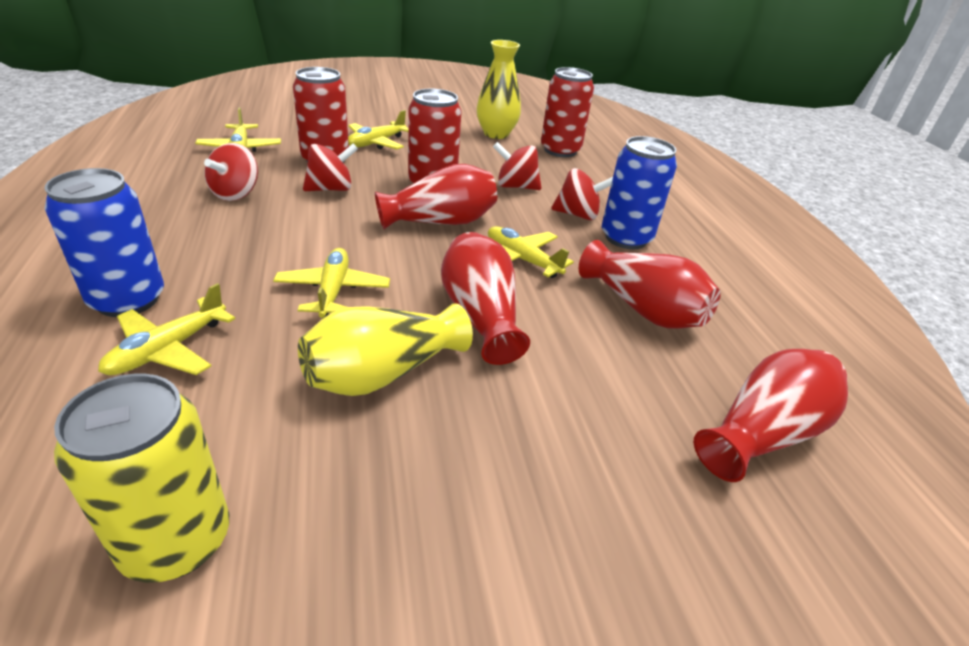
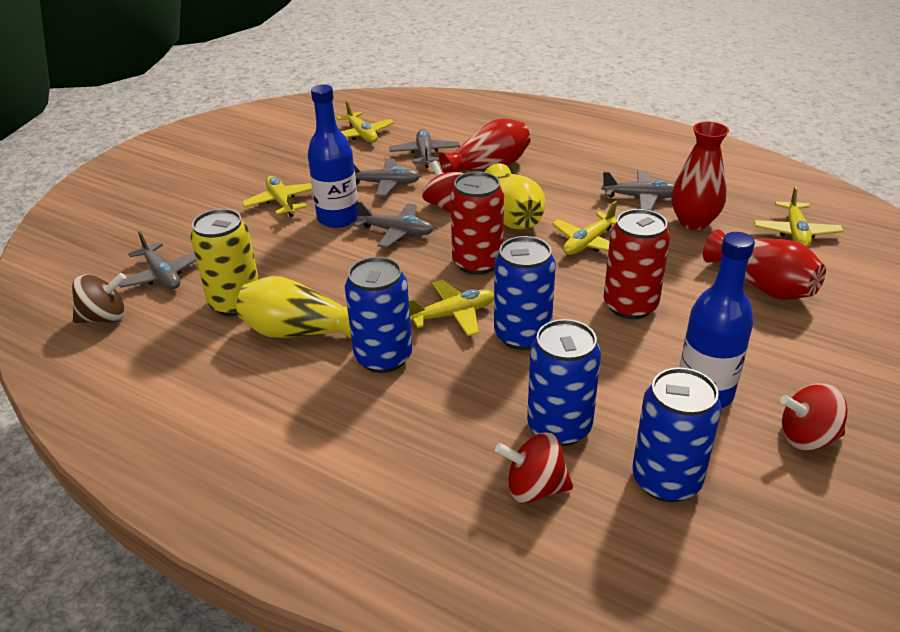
blue bottle: none = 0 -> [308,84,358,228] [680,232,755,408] = 2
blue can: [44,168,164,317] [602,136,677,249] = 2 -> [345,257,412,373] [494,236,556,350] [527,319,601,446] [632,368,722,502] = 4
brown spinning top: none = 0 -> [72,273,126,323] = 1
grey plane: none = 0 -> [119,231,196,289] [354,159,421,197] [354,201,434,248] [389,129,460,168] [602,171,674,210] = 5
red can: [293,67,349,163] [408,89,461,184] [541,67,594,157] = 3 -> [450,172,504,275] [604,209,670,319] = 2
red spinning top: [204,143,258,201] [303,143,358,191] [493,142,542,190] [551,168,613,220] = 4 -> [422,161,464,213] [495,432,573,503] [780,383,848,451] = 3
red vase: [375,164,497,229] [441,232,530,365] [579,240,721,328] [694,349,848,482] = 4 -> [439,118,531,173] [671,122,729,230] [703,229,826,300] = 3

